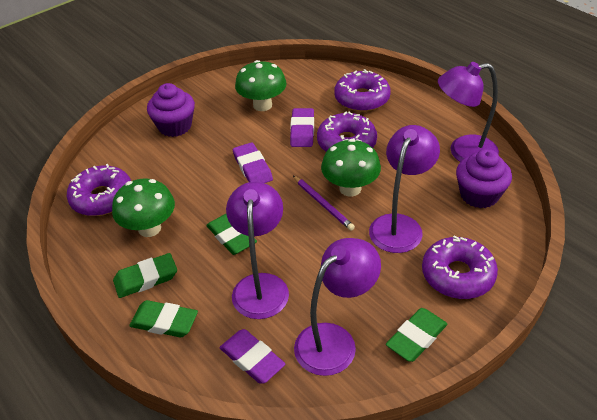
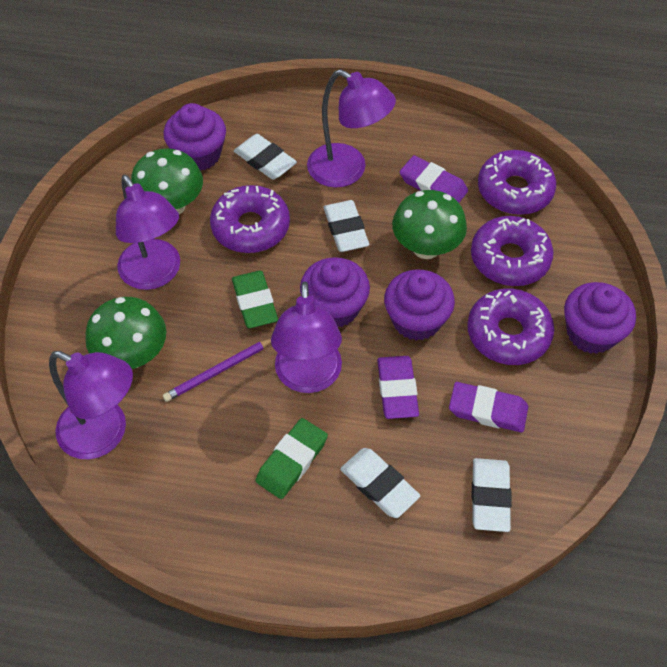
green eraser: [113,253,177,298] [129,300,198,337] [206,214,257,255] [386,308,447,362] = 4 -> [232,271,278,328] [256,418,328,499] = 2
purple cupcake: [147,83,195,137] [456,149,512,208] = 2 -> [164,103,226,171] [300,257,370,327] [384,270,455,341] [564,282,636,354] = 4
white eraser: none = 0 -> [234,134,297,180] [324,200,369,252] [340,448,420,518] [472,458,512,532] = 4

